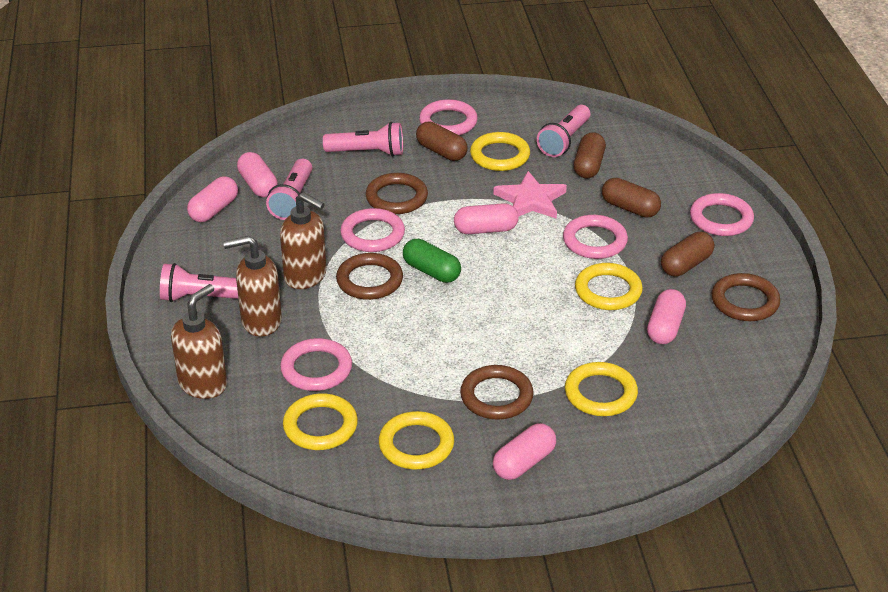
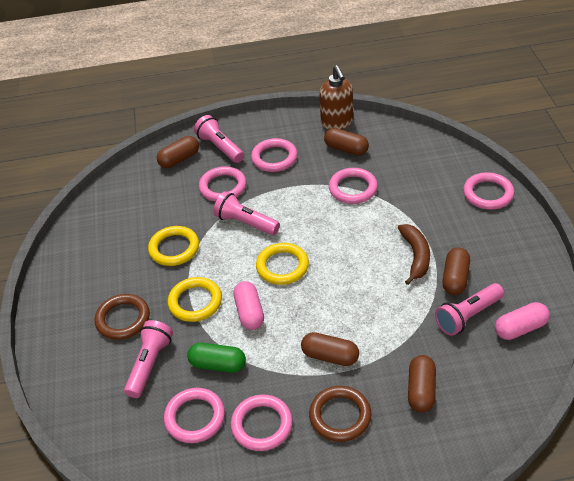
brown banana: none = 0 -> [398,224,430,285] = 1
brown capsule: [416,122,468,161] [574,132,606,178] [602,178,661,218] [661,232,715,277] = 4 -> [157,136,199,168] [301,332,359,366] [324,128,369,156] [408,355,436,412] [442,248,470,295] = 5
brown ring: [336,253,403,300] [366,173,428,214] [460,365,534,420] [712,273,780,321] = 4 -> [95,294,150,340] [309,386,371,442] = 2
brown soap dispenser: [171,284,227,399] [223,236,282,336] [280,192,327,289] = 3 -> [320,65,353,130] = 1
pink capsule: [187,176,238,222] [237,152,278,197] [454,203,518,234] [493,423,556,480] [647,289,686,344] = 5 -> [233,281,264,330] [495,302,550,340] = 2
pink ring: [280,338,352,391] [340,208,405,252] [419,99,478,135] [563,215,628,259] [690,193,754,236] = 5 -> [164,388,225,443] [199,166,246,202] [231,395,293,451] [251,138,298,172] [329,168,378,204] [463,172,514,210] = 6
pink star: [493,171,567,219] = 1 -> none = 0
yellow ring: [283,393,358,450] [379,411,454,469] [470,132,530,171] [565,362,638,416] [575,263,643,310] = 5 -> [148,226,199,266] [168,277,222,322] [256,243,309,285] = 3

